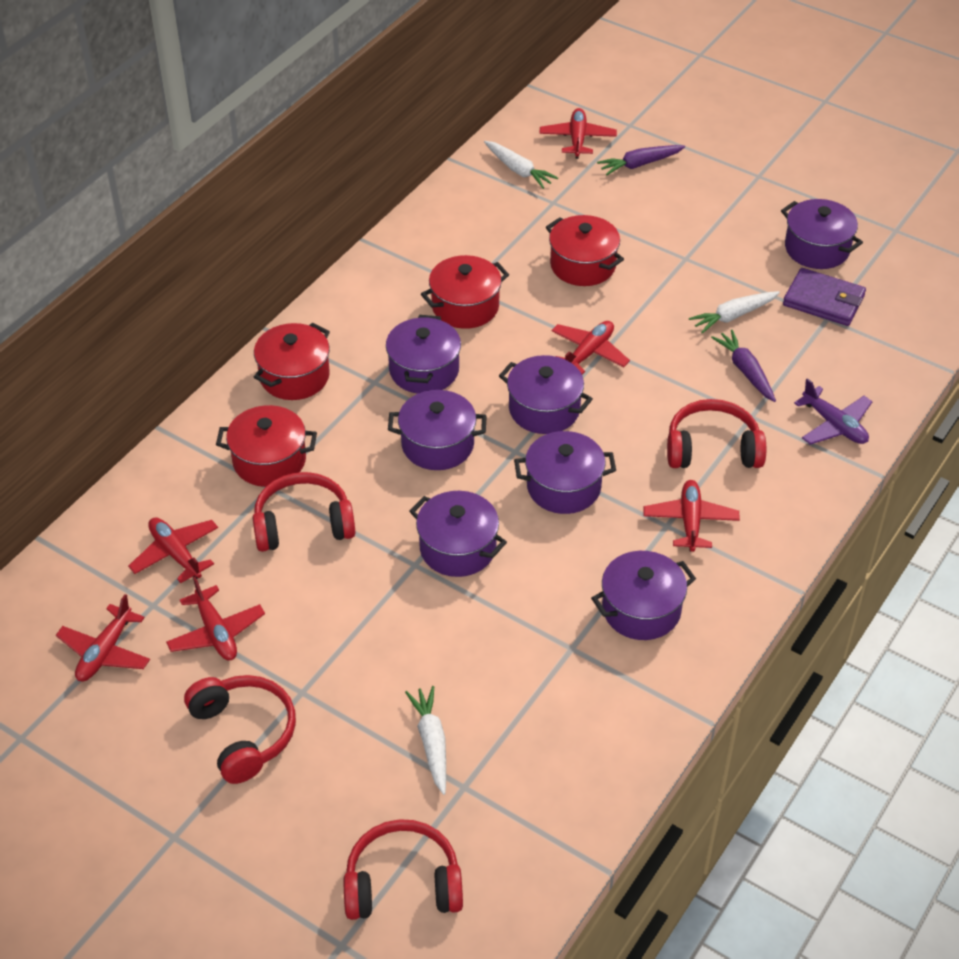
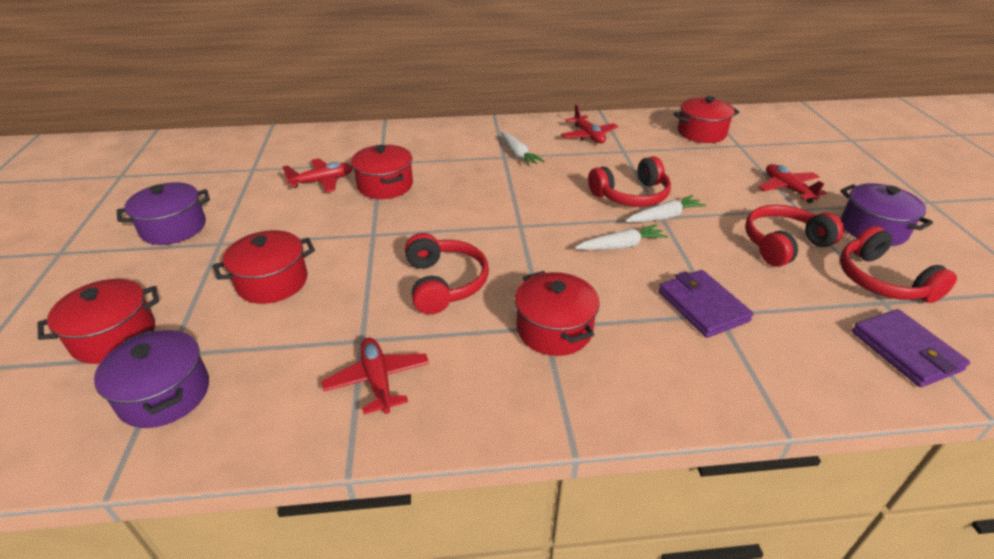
purple carrot: [597,145,685,176] [711,330,776,402] = 2 -> none = 0
purple plane: [794,378,872,445] = 1 -> none = 0
purple pot: [386,315,461,394] [388,390,487,470] [409,491,507,577] [499,355,593,434] [514,431,616,514] [591,551,696,640] [781,199,863,269] = 7 -> [94,330,209,428] [117,182,210,245] [840,183,933,246] = 3
purple wallet: [783,268,866,326] = 1 -> [658,270,753,338] [852,309,970,387] = 2
red plane: [56,594,150,681] [128,517,218,583] [166,577,265,660] [539,108,617,159] [551,321,630,375] [644,480,740,552] = 6 -> [283,158,353,193] [322,338,429,414] [561,105,618,143] [758,164,827,203] = 4
red pot: [216,405,317,487] [254,322,330,400] [421,255,509,329] [546,215,624,286] = 4 -> [38,279,159,364] [213,230,315,304] [351,145,413,199] [515,271,600,356] [674,96,739,143] = 5

